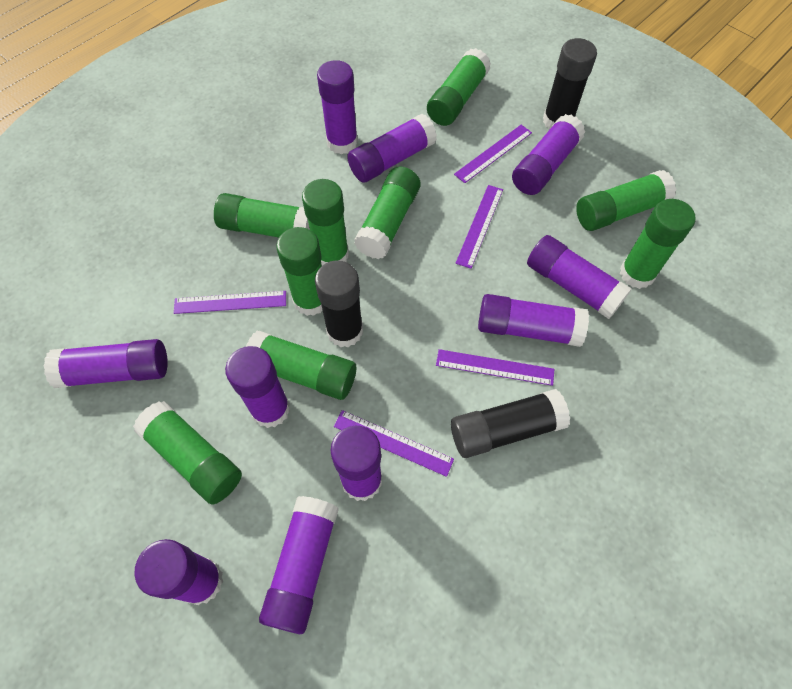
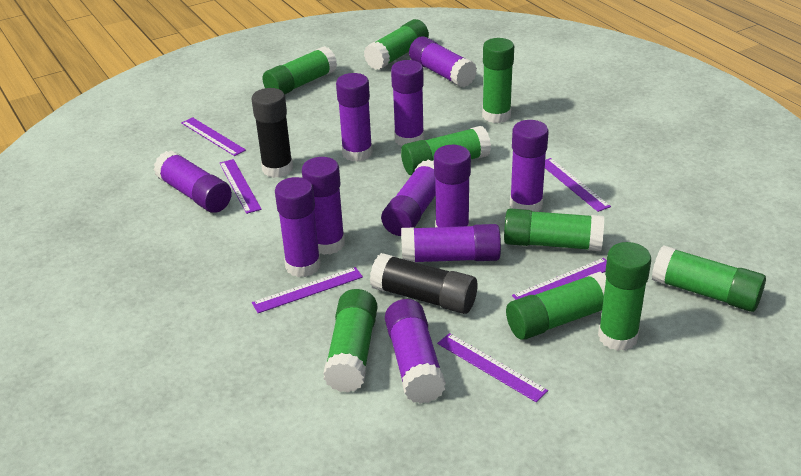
black glue stick: [315,260,363,347] [451,389,570,458] [543,38,597,130] = 3 -> [252,88,293,178] [370,253,477,314] = 2
purple glue stick: [44,339,168,388] [134,539,224,605] [225,346,290,428] [259,496,339,634] [317,60,358,154] [330,426,382,501] [347,114,437,183] [478,294,589,347] [512,114,585,195] [527,235,632,319] = 10 -> [154,150,232,213] [275,177,321,277] [302,157,345,255] [336,73,373,162] [381,160,436,236] [385,299,446,404] [391,60,424,146] [401,224,501,262] [409,36,477,87] [434,145,471,227] [510,120,549,212] = 11
purple ruler: [174,291,286,314] [334,410,454,477] [436,349,554,386] [454,125,532,183] [456,185,503,269] = 5 -> [181,117,246,156] [220,159,262,214] [252,267,363,313] [437,333,548,402] [512,258,607,300] [545,158,611,212] = 6

